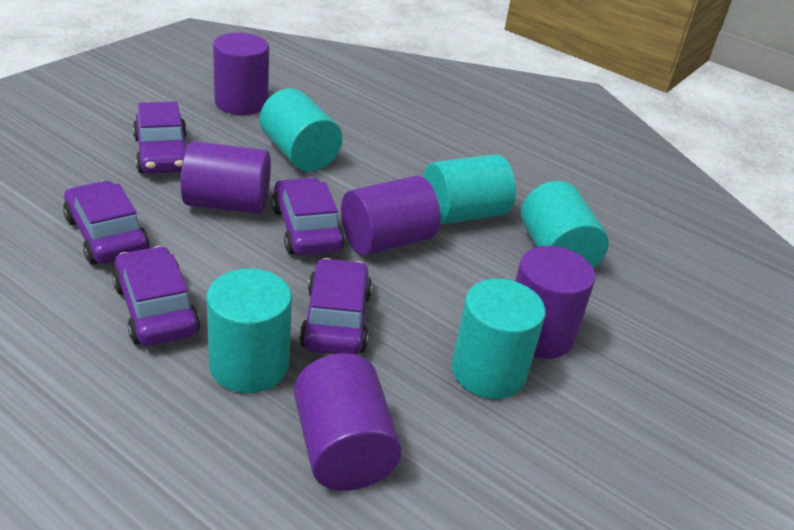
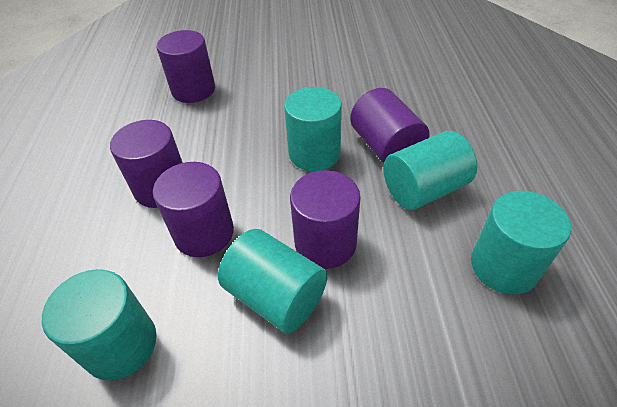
purple car: [63,181,149,265] [112,246,200,346] [133,102,187,174] [271,177,345,255] [299,258,372,355] = 5 -> none = 0

